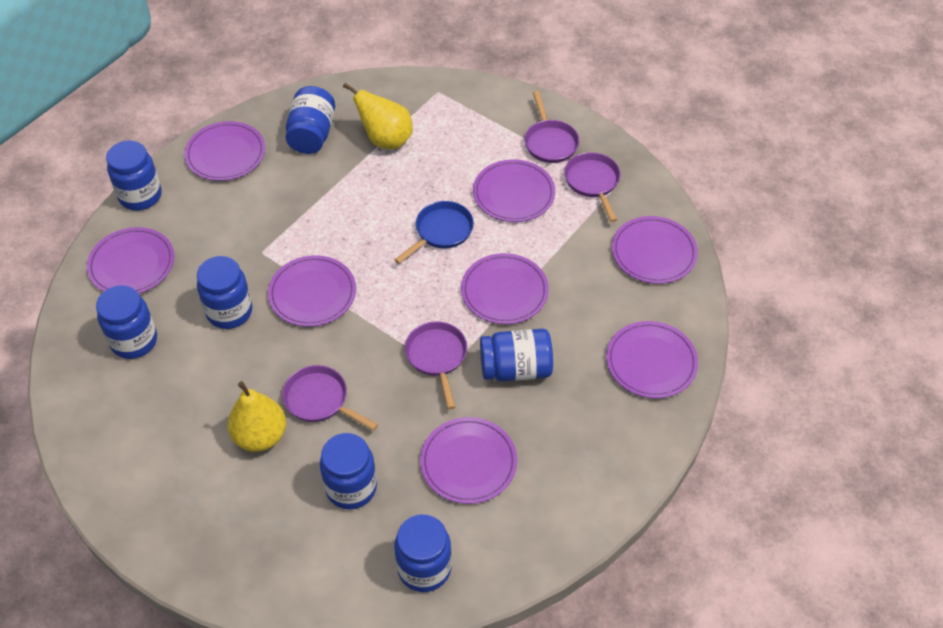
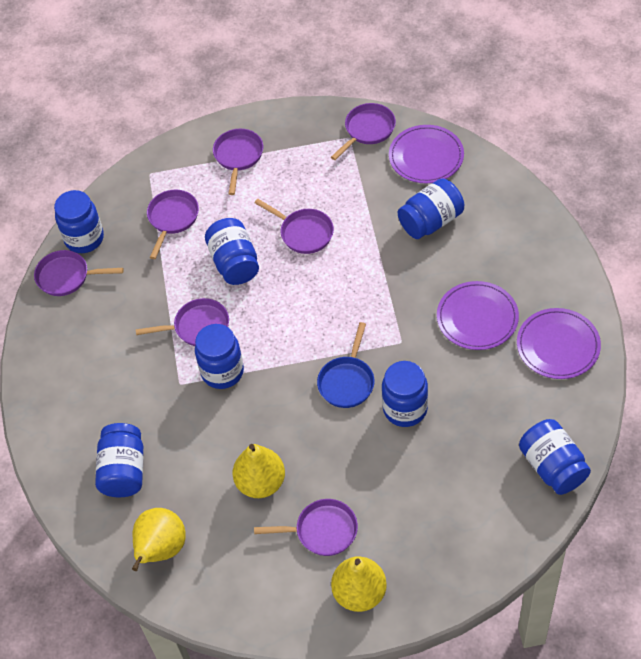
purple pan: [282,365,378,431] [405,321,467,409] [525,91,579,163] [564,152,621,222] = 4 -> [34,250,124,296] [135,298,229,346] [147,190,199,259] [213,129,263,195] [254,199,334,254] [254,499,358,556] [331,103,396,160] = 7
purple plate: [87,227,175,294] [184,121,265,181] [268,255,356,327] [420,417,517,504] [461,253,549,324] [473,159,555,222] [606,321,698,398] [612,216,698,284] = 8 -> [389,125,464,183] [437,281,519,350] [517,308,601,379] = 3
yellow pear: [227,381,286,452] [343,83,413,149] = 2 -> [132,508,186,571] [233,444,285,498] [331,556,387,612] = 3

